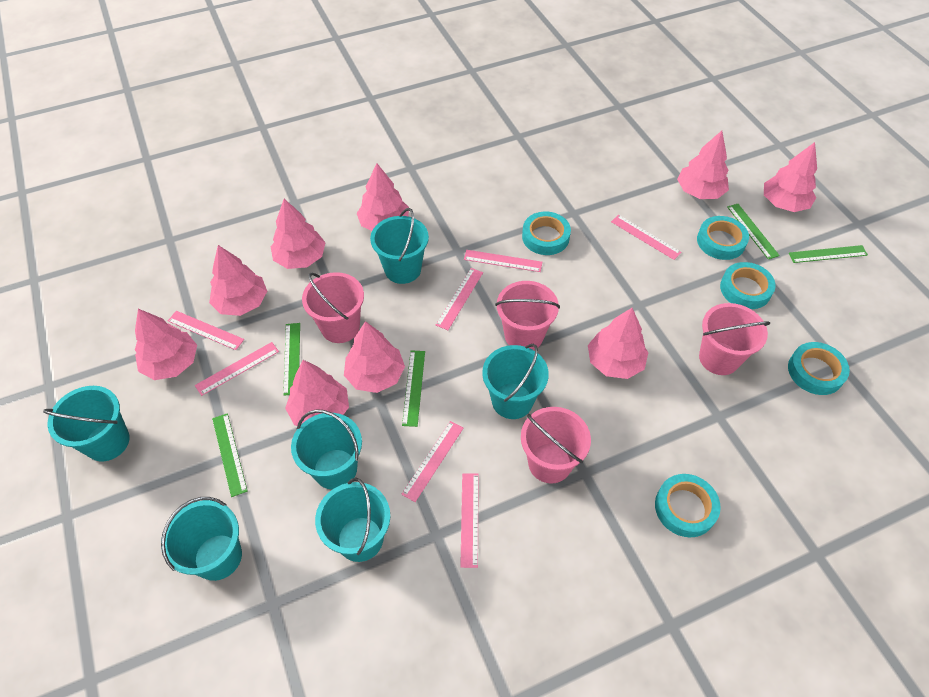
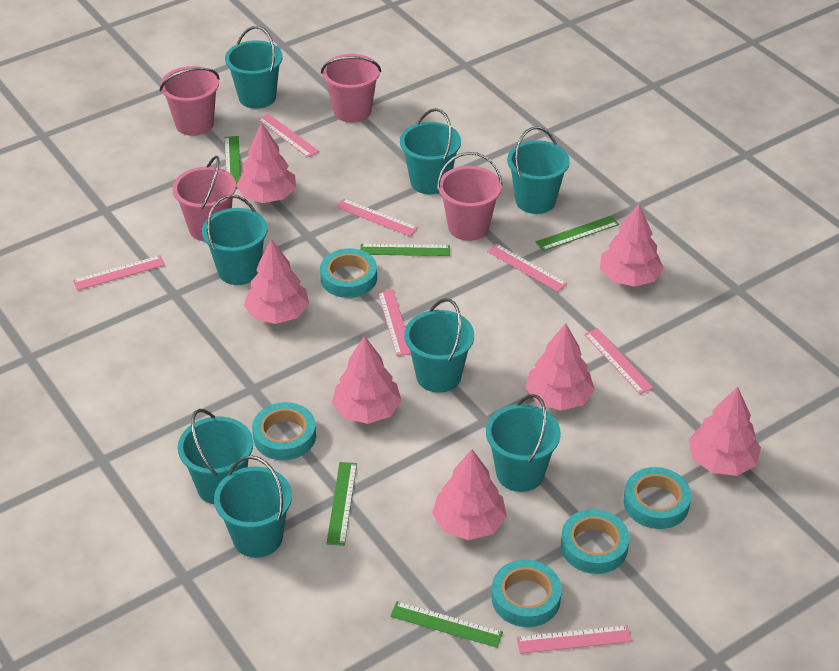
pink tree: [135,309,197,380] [209,245,267,316] [271,199,326,269] [285,360,349,426] [344,321,405,393] [357,163,409,231] [588,308,649,379] [677,131,729,199] [764,142,817,212] = 9 -> [236,123,296,203] [244,239,309,324] [332,336,402,424] [432,449,507,540] [526,323,595,411] [600,204,664,287] [689,387,761,476] = 7
turquoise bucket: [43,386,130,462] [161,497,242,581] [291,409,362,490] [315,478,390,562] [370,208,429,284] [482,344,549,419] = 6 -> [178,409,253,505] [202,195,267,285] [214,456,292,558] [225,26,283,109] [400,108,461,194] [404,298,474,393] [486,394,561,492] [507,127,570,214] = 8

